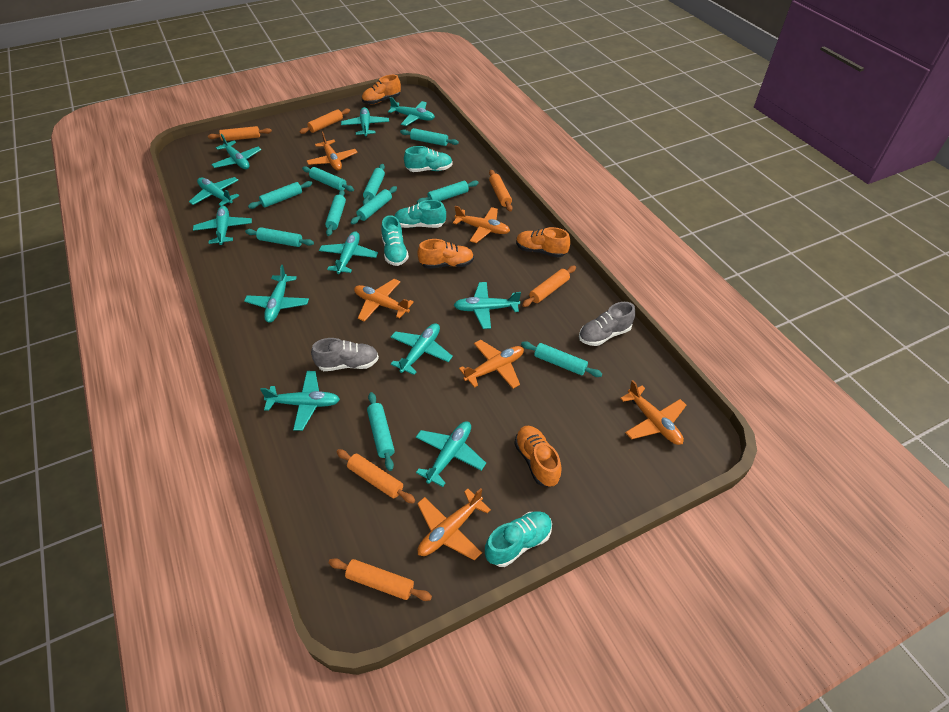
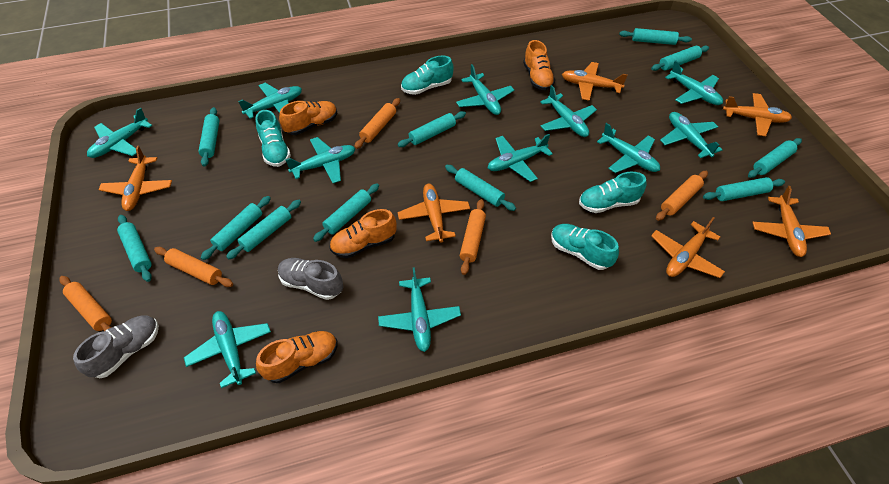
orange rolling pin: [208,126,272,141] [299,108,350,134] [329,558,432,601] [336,449,415,503] [489,170,512,212] [522,266,576,307] = 6 -> [59,276,112,331] [154,247,233,287] [354,98,400,149] [460,199,486,275] [656,171,708,221] = 5
turquoise rolling pin: [245,227,314,247] [248,181,312,209] [302,166,354,192] [325,190,346,236] [351,186,397,224] [363,164,385,205] [367,392,395,471] [400,128,459,146] [417,180,479,203] [521,341,602,377] = 10 -> [117,215,152,282] [198,107,220,167] [200,196,271,260] [226,200,301,260] [313,183,379,242] [397,111,466,147] [445,165,516,211] [619,28,692,45] [651,46,709,71] [703,177,785,201] [748,138,802,178] = 11

